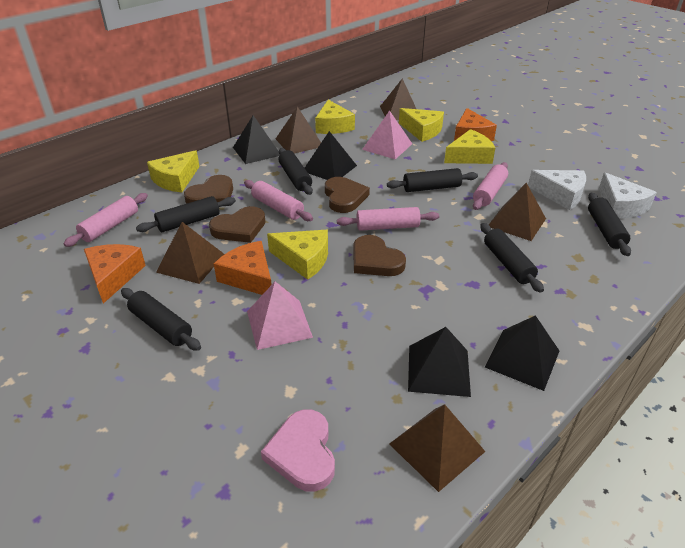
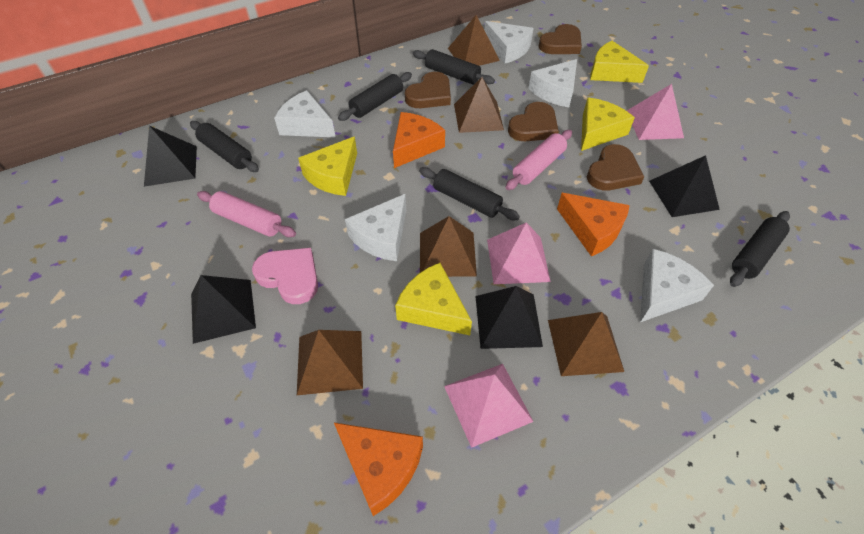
black rolling pin: [121,288,201,351] [136,196,236,232] [278,148,313,195] [387,168,478,192] [480,223,544,293] [588,193,631,256] = 6 -> [190,121,259,172] [338,72,412,121] [413,49,495,85] [419,167,520,220] [730,211,790,287] = 5
pink pyramid: [247,282,313,350] [362,110,412,159] = 2 -> [444,364,534,448] [487,222,551,284] [627,84,684,140] = 3
pink rolling pin: [63,193,148,247] [244,180,313,221] [337,207,439,231] [473,162,508,210] = 4 -> [197,191,296,237] [506,130,572,190] = 2
white cheese: [528,170,586,210] [599,172,657,219] = 2 -> [274,90,336,137] [345,194,406,261] [484,21,534,63] [528,59,577,107] [640,249,714,322] = 5
yellow cheese: [147,150,200,193] [267,230,328,280] [315,100,355,134] [399,108,444,142] [444,129,495,164] = 5 -> [298,136,357,196] [395,263,472,335] [581,97,635,151] [590,41,649,83] = 4

